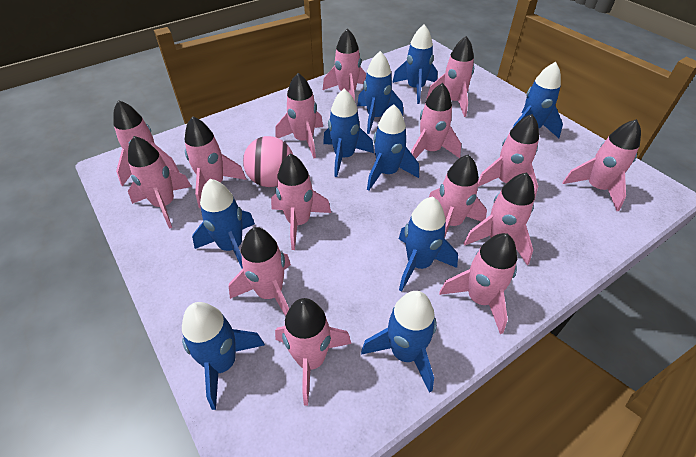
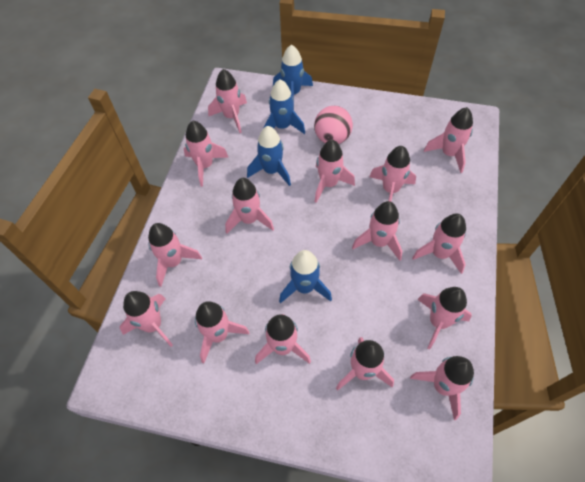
blue rocket: [182,302,265,410] [192,179,255,269] [323,89,374,177] [357,51,403,134] [361,291,437,393] [367,104,419,191] [392,24,438,104] [399,196,458,292] [513,62,563,138] = 9 -> [247,126,291,186] [264,79,305,134] [273,45,313,110] [279,250,332,303] = 4

